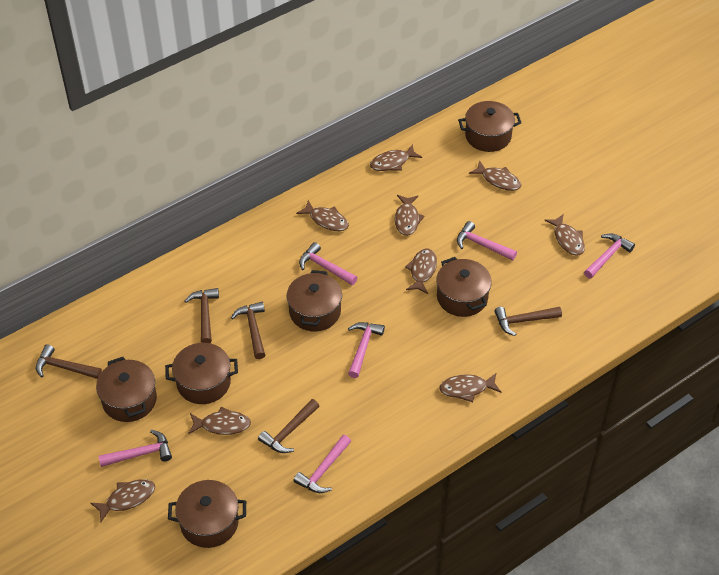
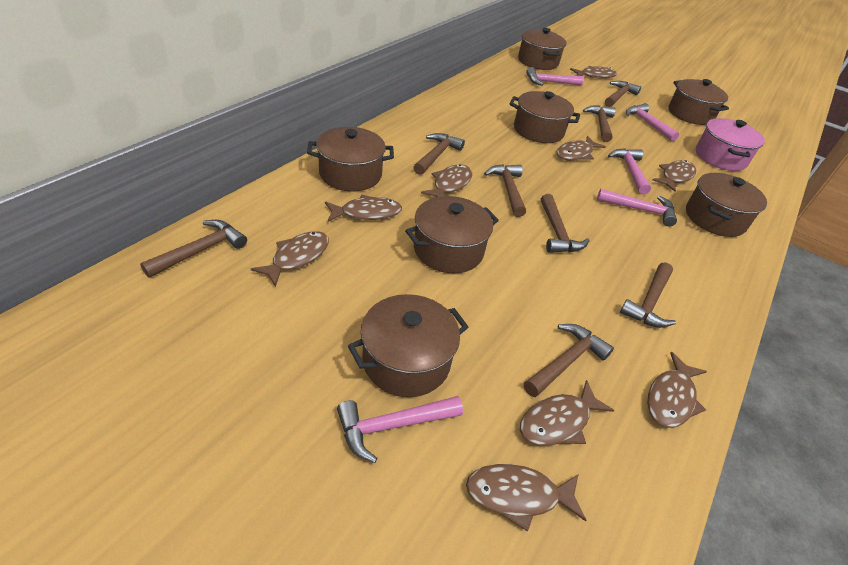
brown hammer: [36,344,102,379] [185,288,219,343] [231,302,265,359] [258,399,319,453] [494,307,562,336] = 5 -> [140,220,247,278] [414,133,465,175] [484,164,526,217] [524,324,614,397] [541,194,589,253] [583,105,616,142] [605,81,641,107] [620,262,676,328] = 8
brown pot: [96,357,157,422] [165,343,238,404] [168,480,246,548] [287,270,342,331] [436,257,492,317] [458,101,521,152] = 6 -> [307,127,394,191] [348,294,468,397] [405,196,499,273] [509,91,580,143] [518,28,566,70] [669,79,729,125] [686,173,767,237] = 7
pink hammer: [98,429,172,467] [293,435,351,493] [299,242,358,285] [348,322,385,378] [457,221,517,261] [584,233,635,279] = 6 -> [337,396,463,463] [526,67,584,86] [597,189,677,226] [608,148,651,195] [626,103,679,141] = 5
pink pot: none = 0 -> [696,118,765,171] = 1

